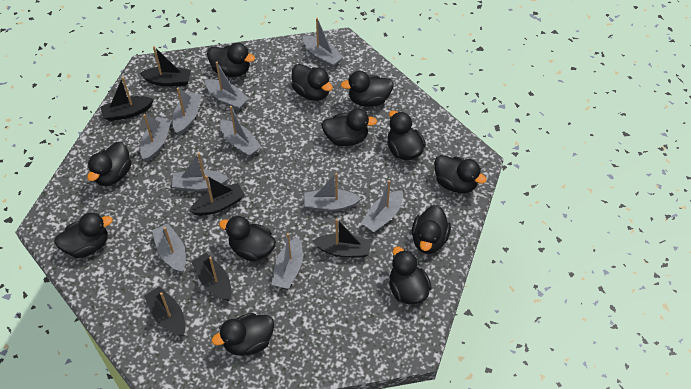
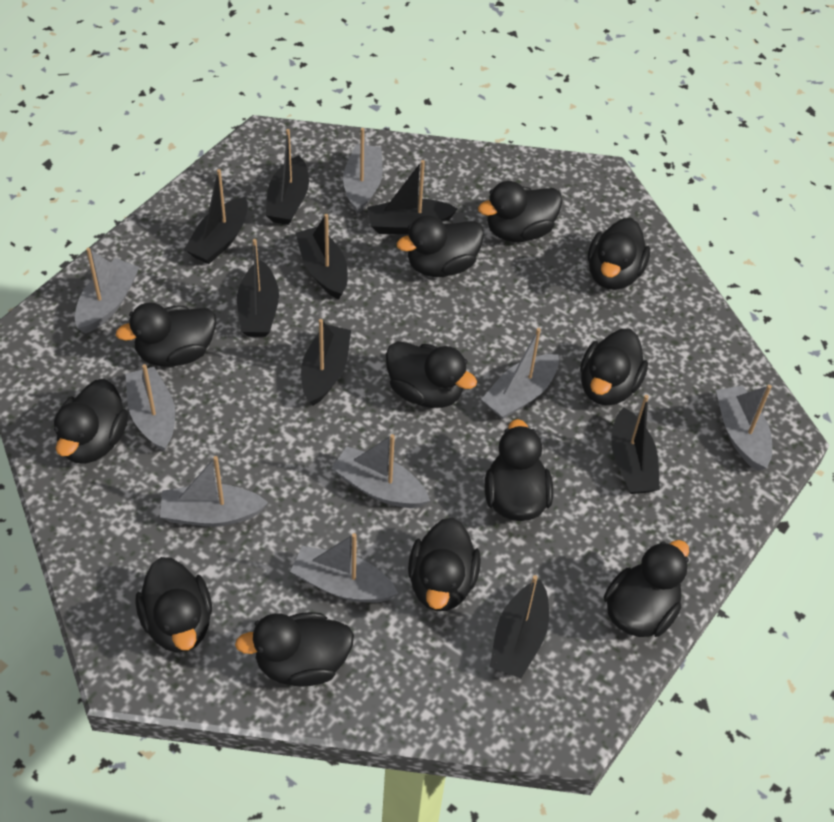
black boat: [100,77,154,121] [139,46,191,87] [144,286,186,336] [190,175,245,216] [191,253,232,301] [312,219,371,257] = 6 -> [184,169,248,264] [237,239,279,337] [265,129,309,225] [296,214,348,300] [301,319,351,406] [367,160,458,234] [490,575,549,678] [611,395,660,494] = 8
grey boat: [140,114,171,162] [152,224,186,273] [172,152,229,192] [173,88,202,135] [205,62,249,110] [220,106,261,157] [272,233,303,289] [303,18,343,67] [304,173,361,211] [361,180,403,233] = 10 -> [75,248,139,334] [125,364,175,452] [160,456,268,526] [290,533,398,603] [332,434,430,508] [343,128,383,214] [481,328,559,419] [716,385,772,471] = 8

